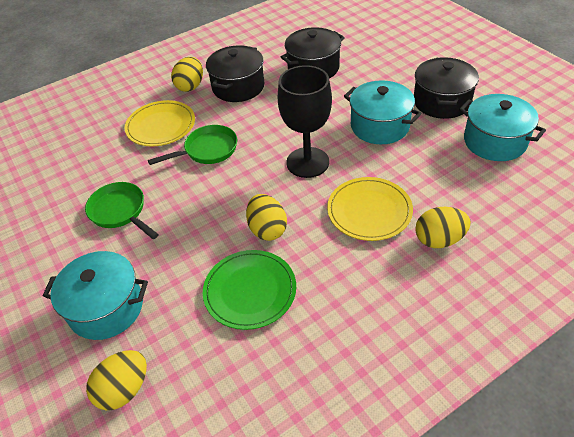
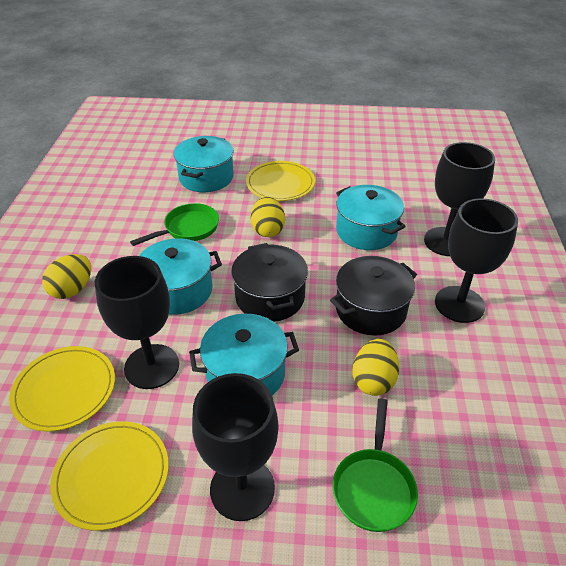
black goblet: [278,65,332,178] = 1 -> [95,256,179,389] [192,373,279,521] [424,142,495,256] [435,198,518,323] = 4
black pot: [206,46,264,102] [281,27,345,79] [414,57,479,119] = 3 -> [231,243,308,322] [330,256,417,336] = 2
green plate: [203,250,296,330] = 1 -> none = 0
turquoise pot: [43,251,148,340] [344,80,422,144] [459,94,546,161] = 3 -> [139,238,222,315] [174,136,234,192] [189,314,299,396] [336,185,406,250] = 4
yellow egg: [86,350,147,410] [171,57,203,92] [246,194,287,241] [415,207,471,248] = 4 -> [42,254,91,299] [250,197,285,237] [352,339,399,396] = 3
yellow plate: [124,100,195,146] [327,177,413,241] = 2 -> [9,346,115,432] [50,421,169,531] [246,161,315,201] = 3

